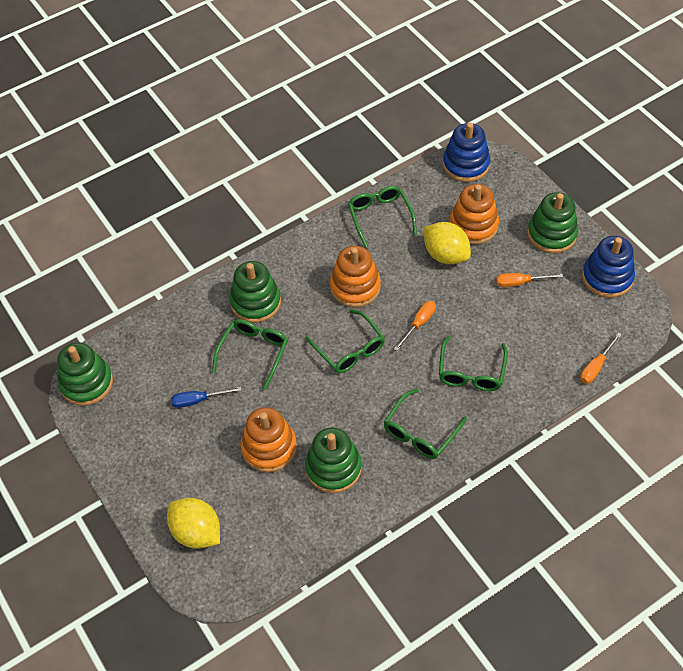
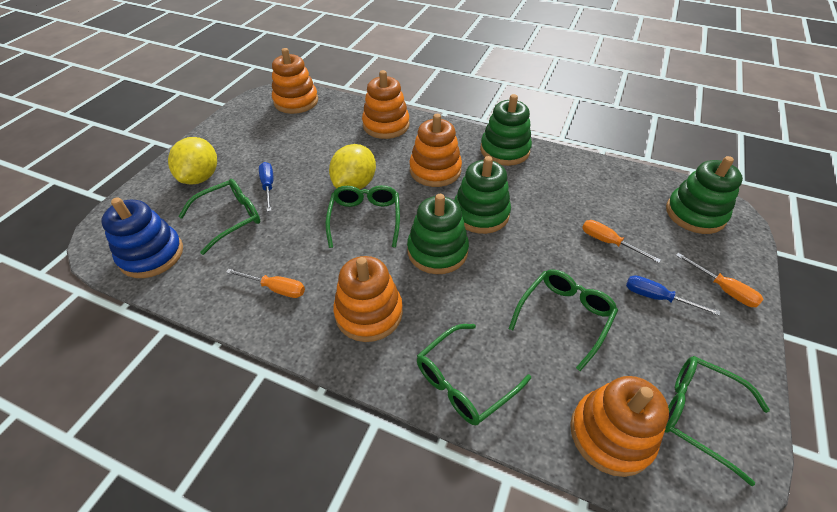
blue screwdriver: [171,387,242,408] = 1 -> [259,162,273,212] [626,275,720,316] = 2
blue stacking toy: [443,123,490,182] [582,236,635,298] = 2 -> [101,197,183,278] = 1
orange stacking toy: [241,407,297,472] [330,246,381,308] [450,184,499,245] = 3 -> [272,48,318,114] [333,256,403,342] [362,70,410,139] [409,114,462,187] [570,376,669,477] = 5

